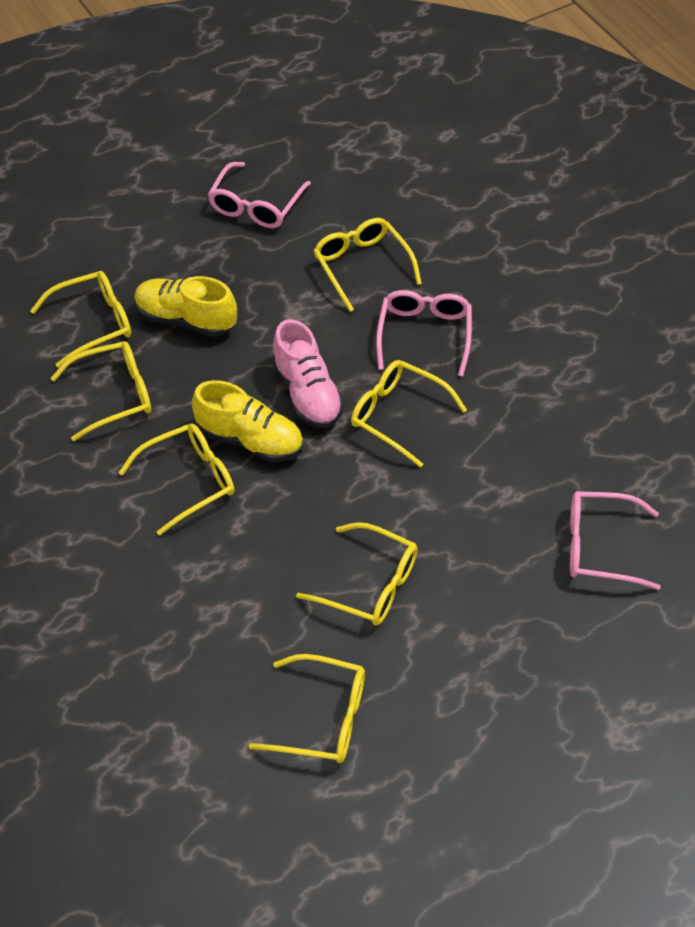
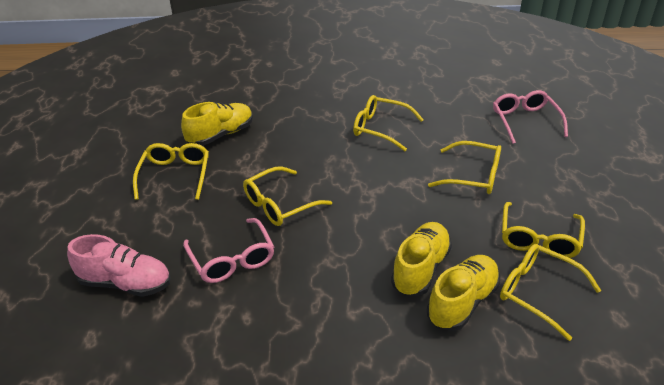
pink glasses: [208,162,311,228] [376,290,472,376] [570,491,661,590] = 3 -> [183,218,274,283] [493,90,568,144] = 2
yellow glasses: [30,271,131,368] [51,341,151,441] [118,424,234,536] [249,654,365,763] [296,522,418,626] [314,218,422,312] [351,360,467,468] = 7 -> [133,143,209,200] [243,166,332,226] [353,95,424,151] [428,141,501,194] [500,244,601,341] [502,202,585,258] = 6
yellow shoe: [134,276,237,337] [192,380,303,462] = 2 -> [181,102,253,146] [391,222,452,296] [427,255,500,331] = 3

